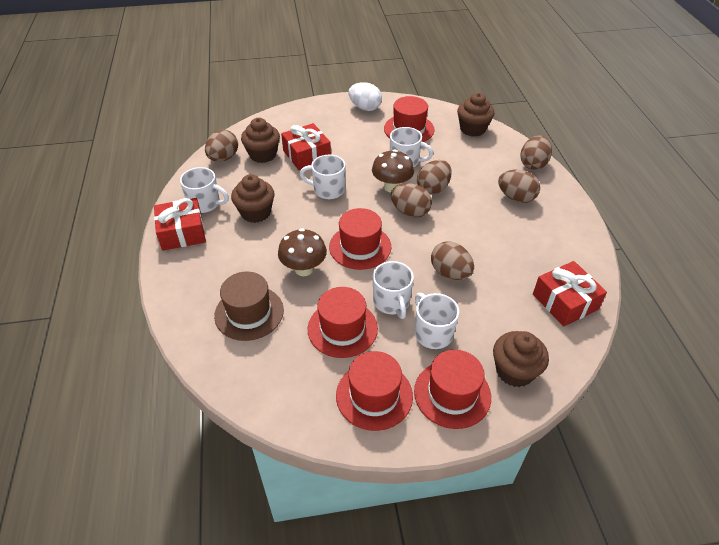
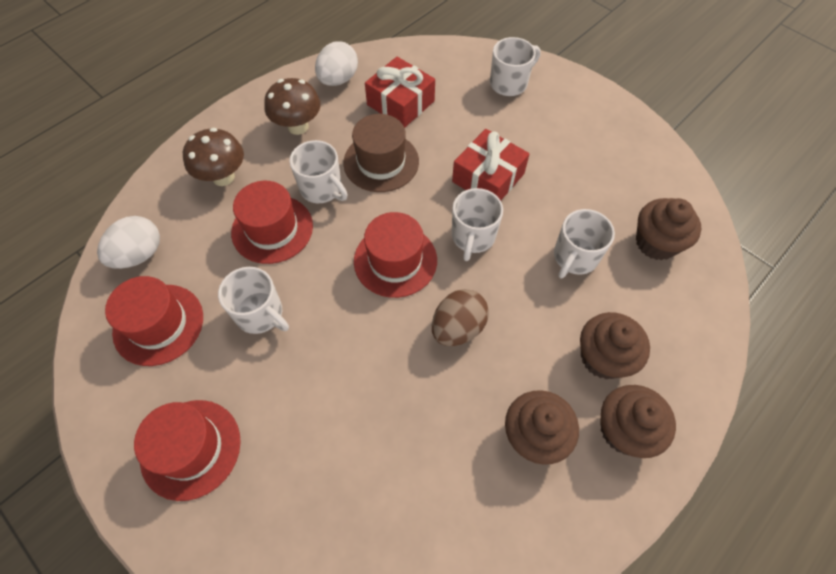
brown egg: [205,130,238,162] [391,183,432,218] [417,160,452,195] [431,241,474,280] [498,170,540,203] [521,135,552,170] = 6 -> [432,289,489,346] = 1
red gift: [154,198,206,251] [281,123,331,170] [533,261,607,327] = 3 -> [365,57,435,128] [452,129,530,200] = 2
red hat: [307,287,378,358] [329,208,391,270] [336,351,413,431] [384,96,434,142] [414,350,491,429] = 5 -> [105,276,203,366] [134,400,241,501] [231,181,313,264] [354,212,437,298] = 4
white egg: [349,82,382,111] = 1 -> [97,216,160,269] [315,41,358,86] = 2

